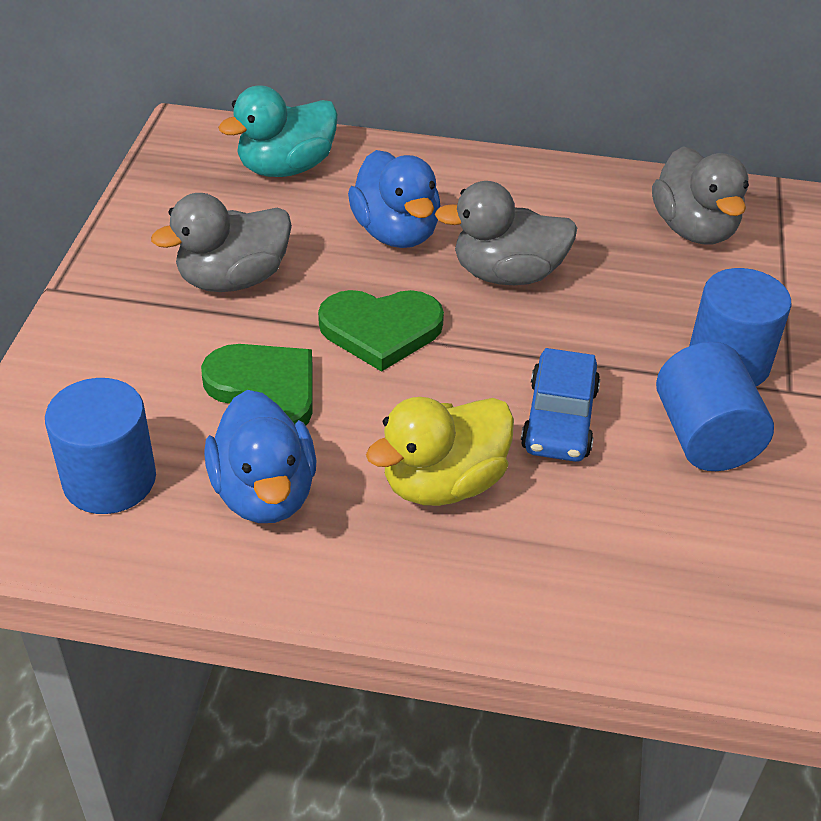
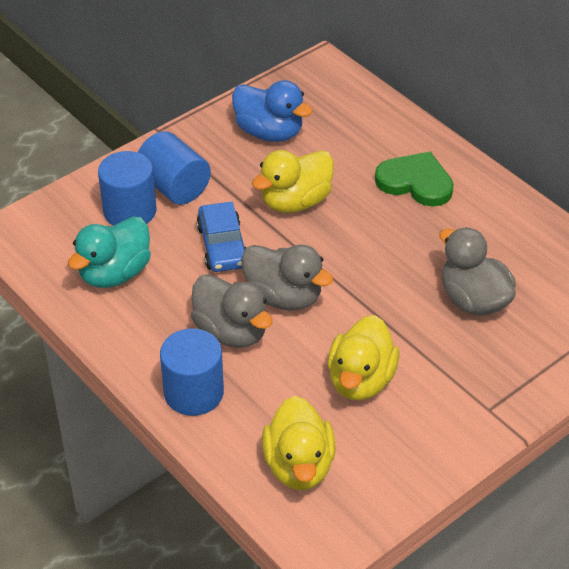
blue duck: [204,390,317,523] [348,150,441,248] = 2 -> [232,80,313,142] = 1
green heart: [201,344,312,426] [318,290,444,372] = 2 -> [375,151,454,207] = 1
yellow duck: [366,397,514,506] = 1 -> [252,150,334,213] [262,396,336,490] [328,315,399,400] = 3

